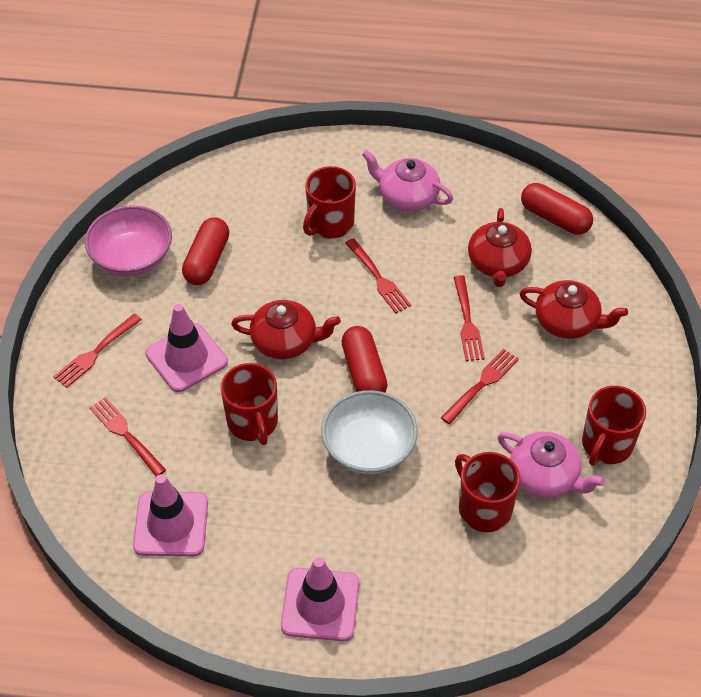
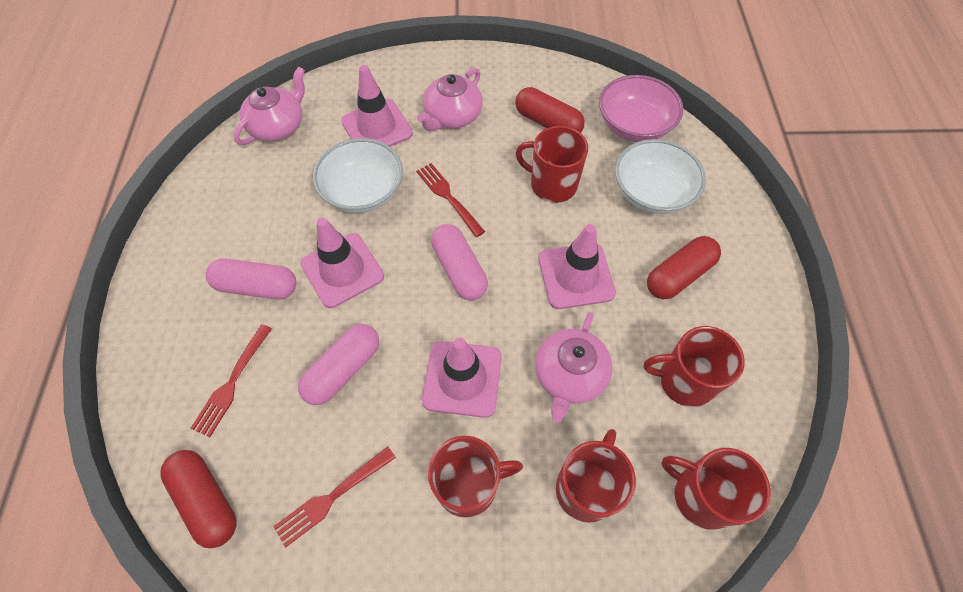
pink capsule: none = 0 -> [206,258,296,299] [298,324,379,405] [431,224,488,301] = 3
pink teapot: [362,150,453,211] [498,432,605,498] = 2 -> [233,66,305,145] [417,68,483,131] [535,312,613,422] = 3
pink traffic cone: [133,474,208,556] [146,304,228,392] [281,557,359,641] = 3 -> [301,218,384,308] [341,65,413,147] [422,337,502,418] [539,224,616,309] = 4
red fork: [53,314,142,388] [89,397,166,477] [345,238,411,313] [441,349,519,424] [453,275,485,361] = 5 -> [190,324,272,437] [273,447,396,548] [416,163,485,237] = 3
red mug: [221,363,278,445] [303,166,356,239] [455,452,520,532] [582,386,646,465] = 4 -> [428,436,523,518] [516,126,588,203] [556,429,636,523] [644,326,745,407] [661,448,771,530] = 5
red teapot: [231,300,341,359] [468,208,532,287] [519,280,628,339] = 3 -> none = 0
white bowl: [322,390,418,474] = 1 -> [313,138,403,213] [615,139,706,214] = 2

